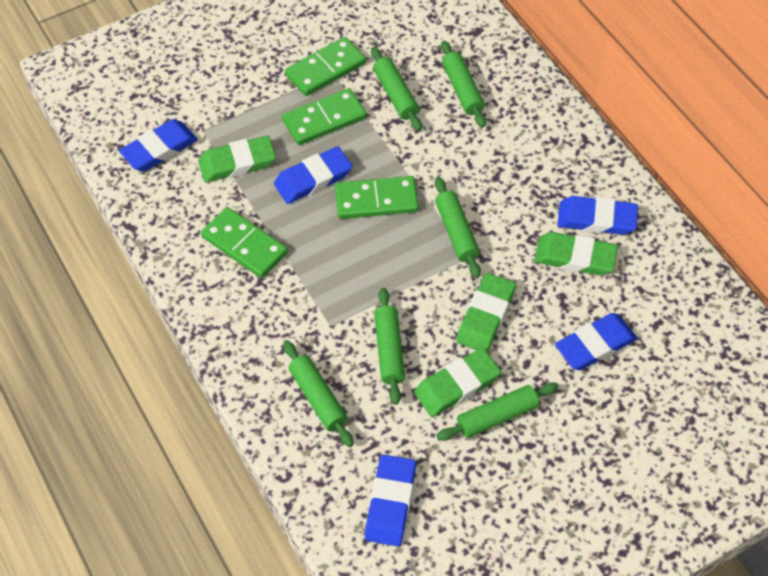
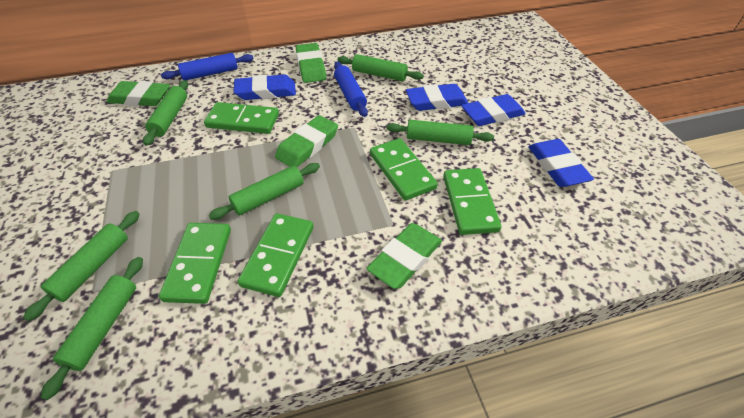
blue eraser: [119,119,198,171] [274,146,352,204] [365,455,416,546] [555,313,638,370] [558,196,638,235] = 5 -> [234,74,296,100] [406,84,468,111] [461,94,526,126] [528,139,594,187] = 4
blue rolling pin: none = 0 -> [161,53,253,80] [334,61,368,117] = 2
green domino: [201,207,288,278] [282,88,367,145] [285,37,366,96] [335,176,419,219] = 4 -> [159,223,231,304] [204,102,279,134] [238,213,314,297] [370,138,438,201] [443,168,501,235] = 5

